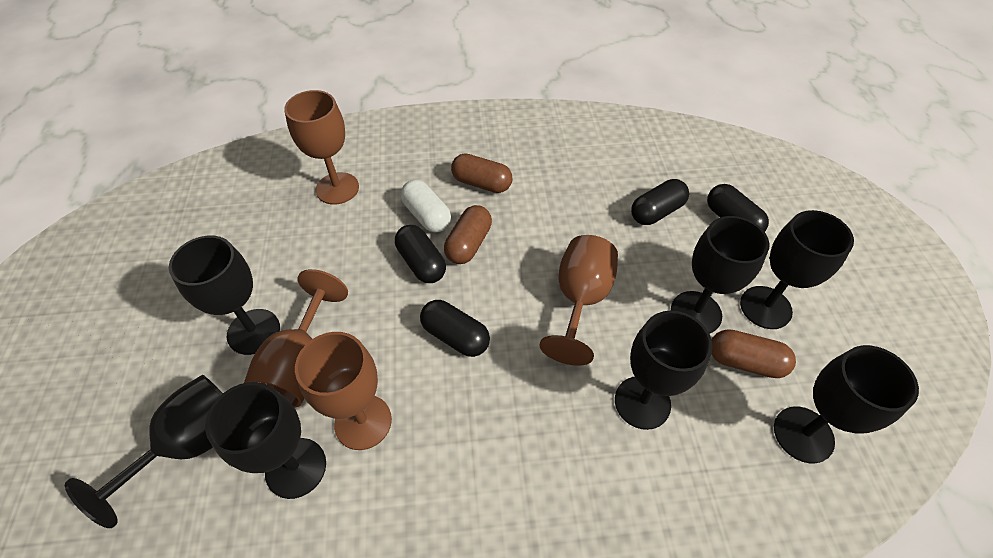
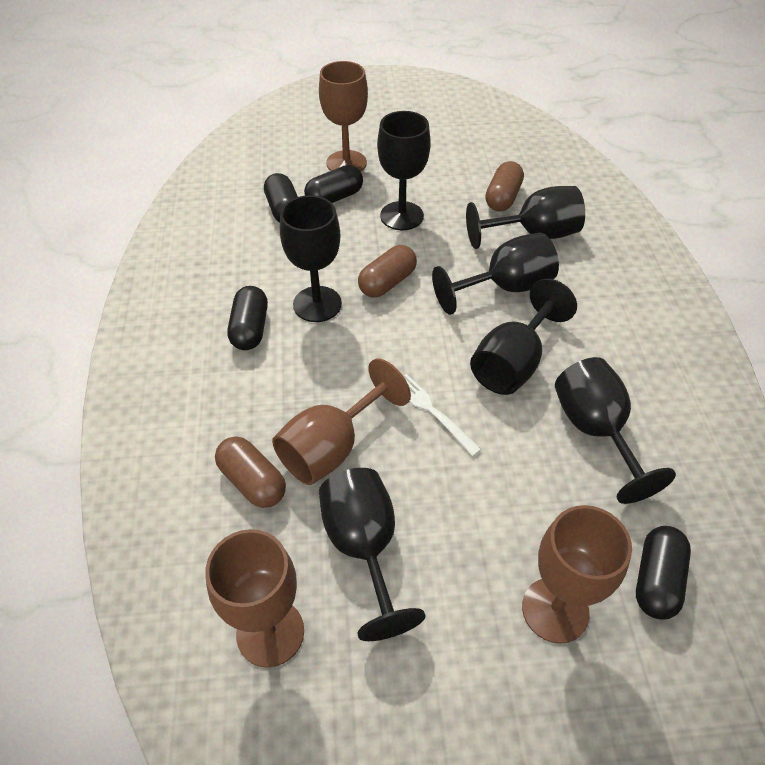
white capsule: [401,180,451,233] = 1 -> none = 0
white fork: none = 0 -> [404,374,482,456] = 1

